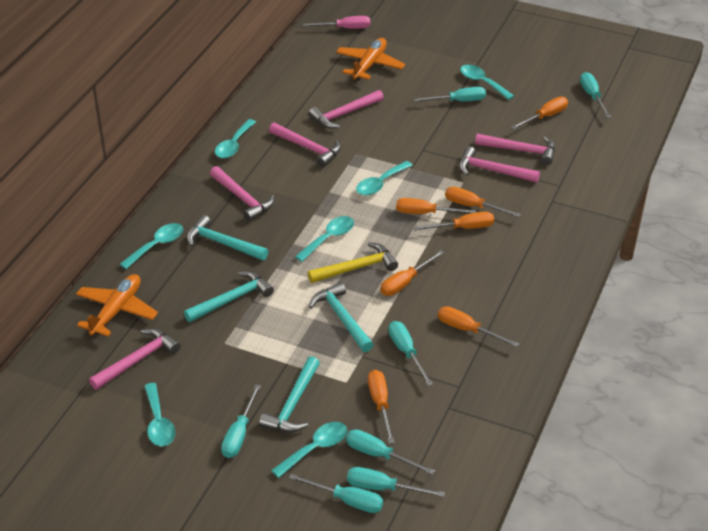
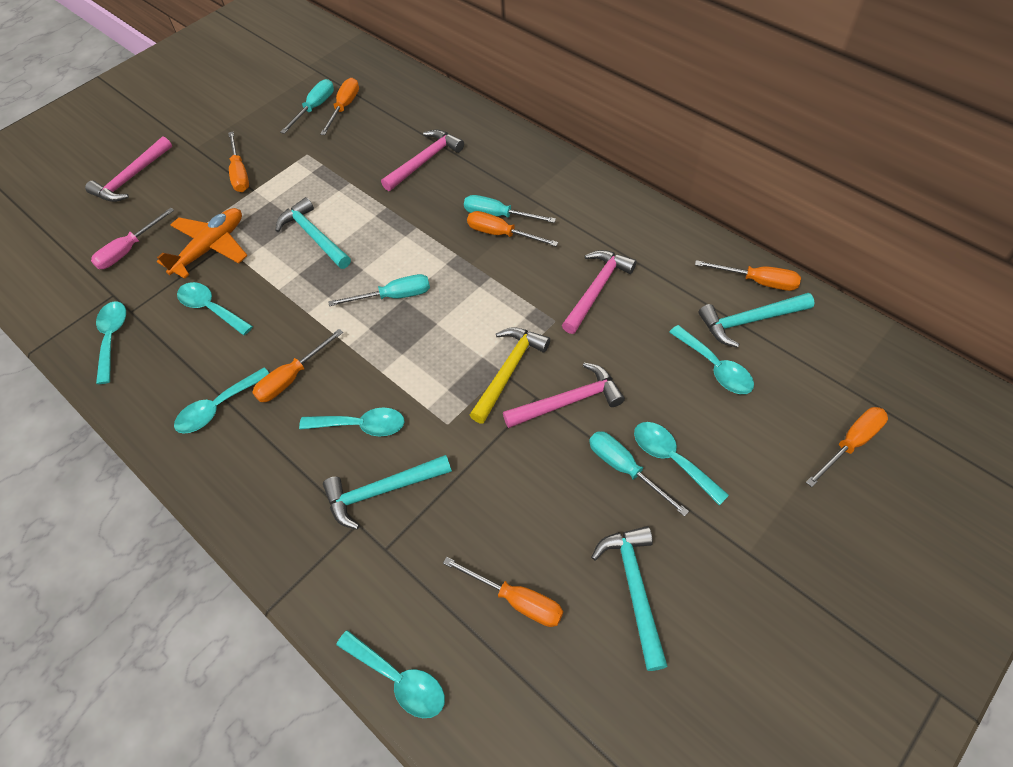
orange plane: [76,274,158,336] [336,38,405,81] = 2 -> [157,208,248,279] = 1
pink hammer: [89,328,181,390] [210,166,274,221] [269,122,341,167] [309,90,384,128] [459,146,540,183] [475,134,555,165] = 6 -> [85,136,172,202] [381,129,464,191] [503,363,625,428] [562,250,637,334] = 4
turquoise screwdriver: [221,384,261,458] [289,474,383,513] [346,429,435,475] [347,467,445,497] [388,321,433,386] [414,87,486,102] [580,72,611,118] = 7 -> [280,79,334,134] [328,274,430,306] [464,195,556,223] [589,431,689,517] = 4

